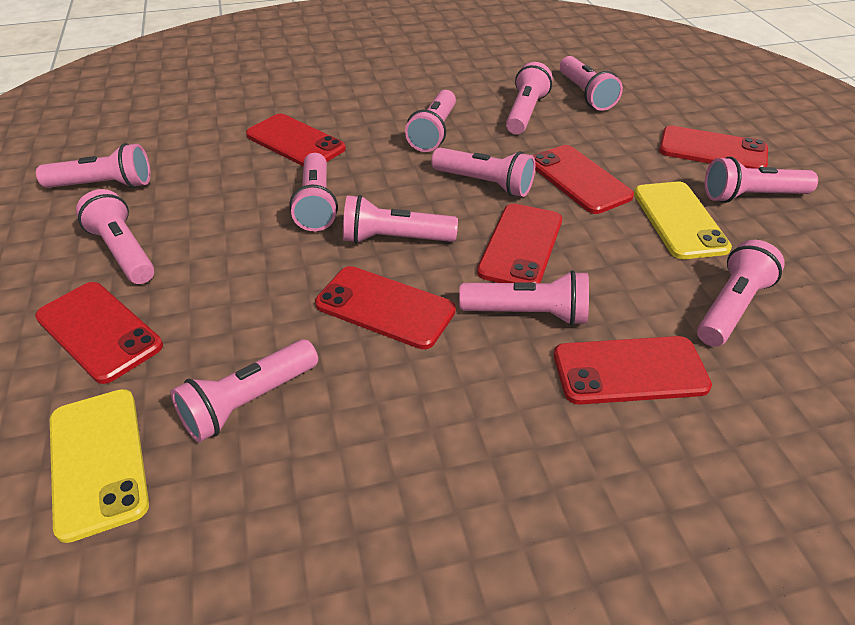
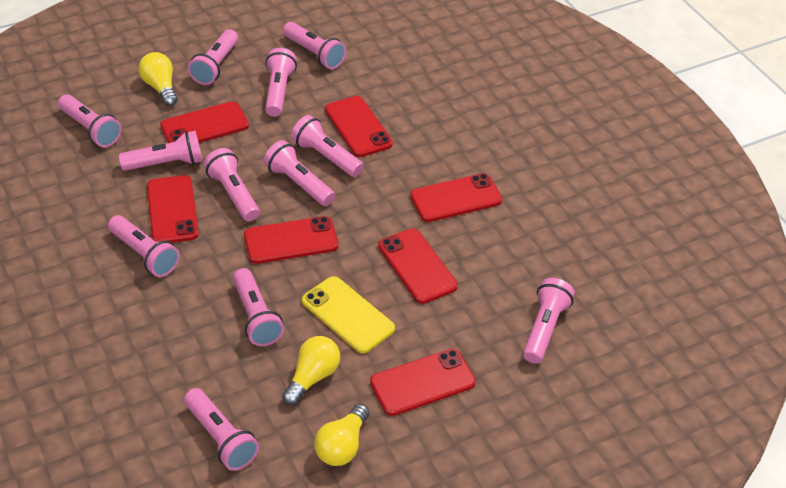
yellow light bulb: none = 0 -> [139,52,178,106] [282,336,340,405] [314,404,369,466] = 3
yellow phone: [50,389,149,543] [634,182,732,259] = 2 -> [302,276,395,353] = 1

